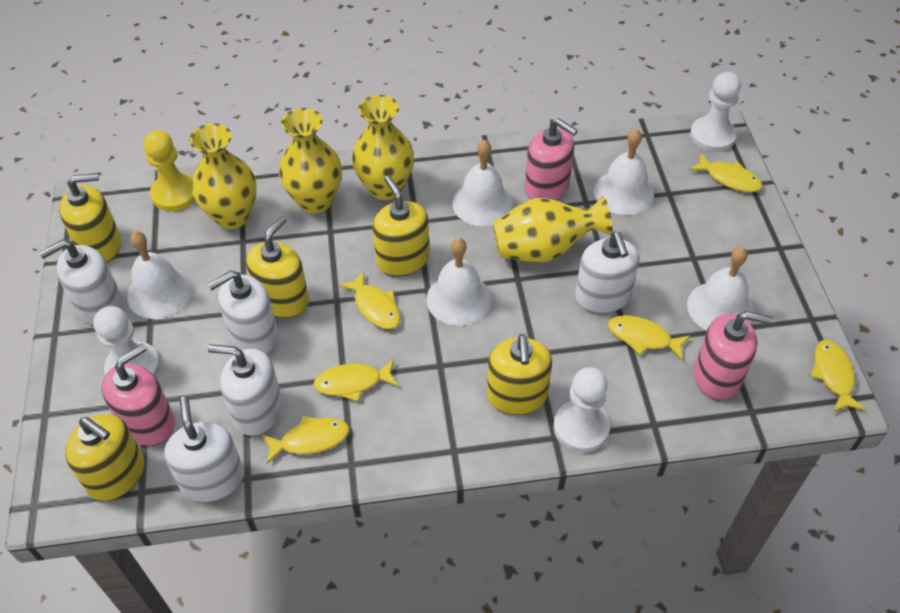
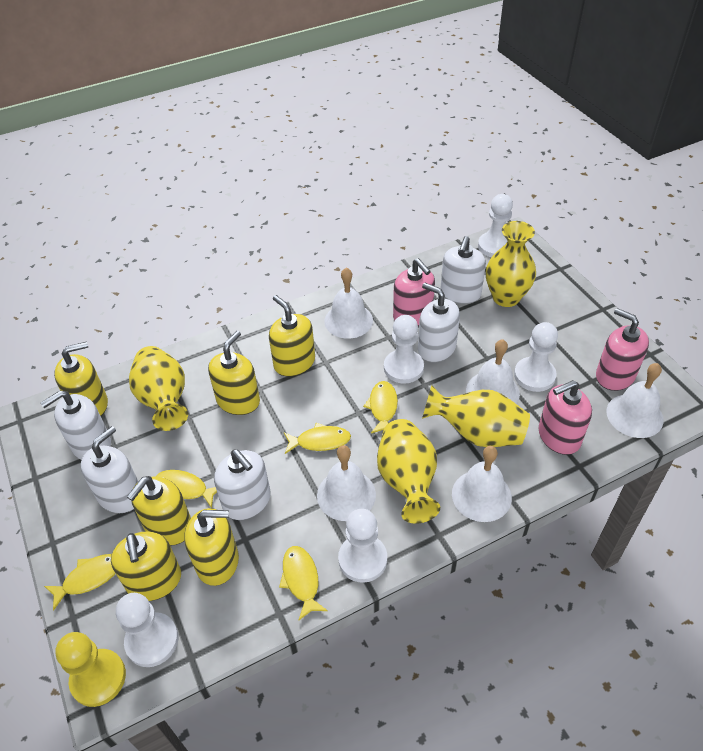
white pawn: [93,306,160,377] [553,367,610,453] [690,72,741,152] = 3 -> [116,593,179,667] [338,509,387,583] [384,315,424,384] [478,194,513,257] [514,322,558,392] = 5
yellow fish: [262,416,350,464] [313,359,399,401] [339,271,401,329] [608,315,690,360] [689,153,762,192] [811,340,866,412] = 6 -> [44,554,115,611] [155,470,217,508] [279,546,328,620] [284,423,351,454] [363,381,398,433] = 5
yellow soap dispenser: [59,173,121,263] [65,414,145,501] [246,216,309,318] [373,175,430,276] [487,334,552,415] = 5 -> [54,342,108,416] [111,532,181,601] [127,476,191,546] [184,508,239,586] [208,331,260,415] [269,295,315,377] = 6

